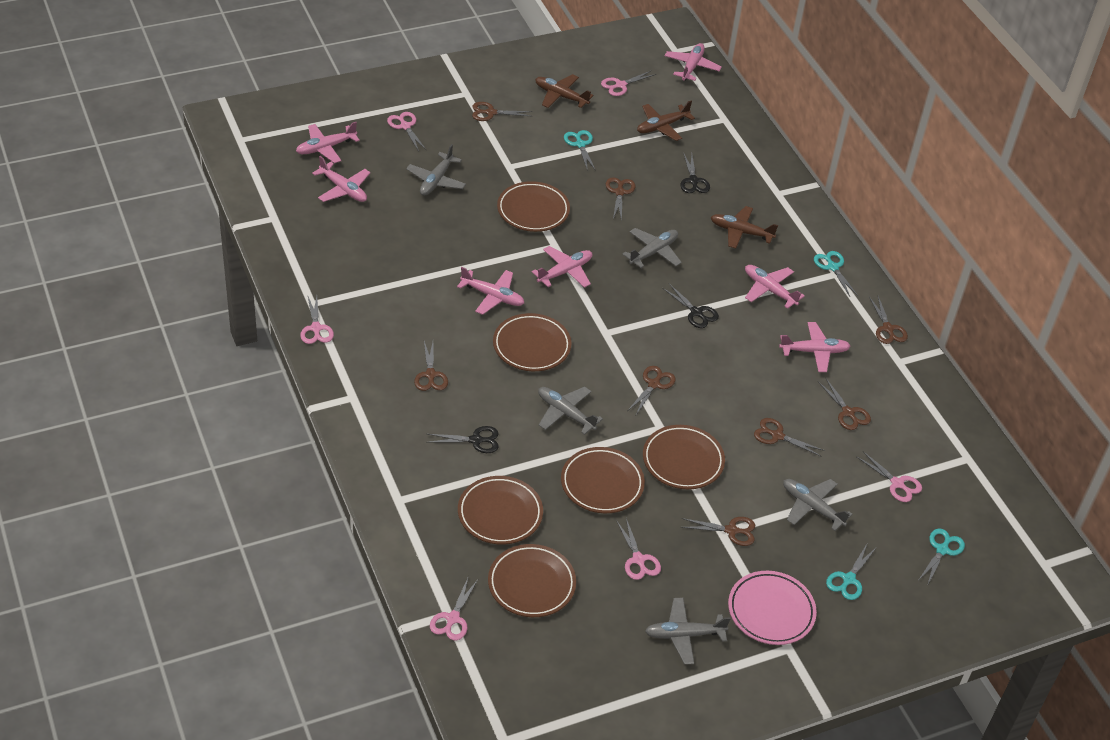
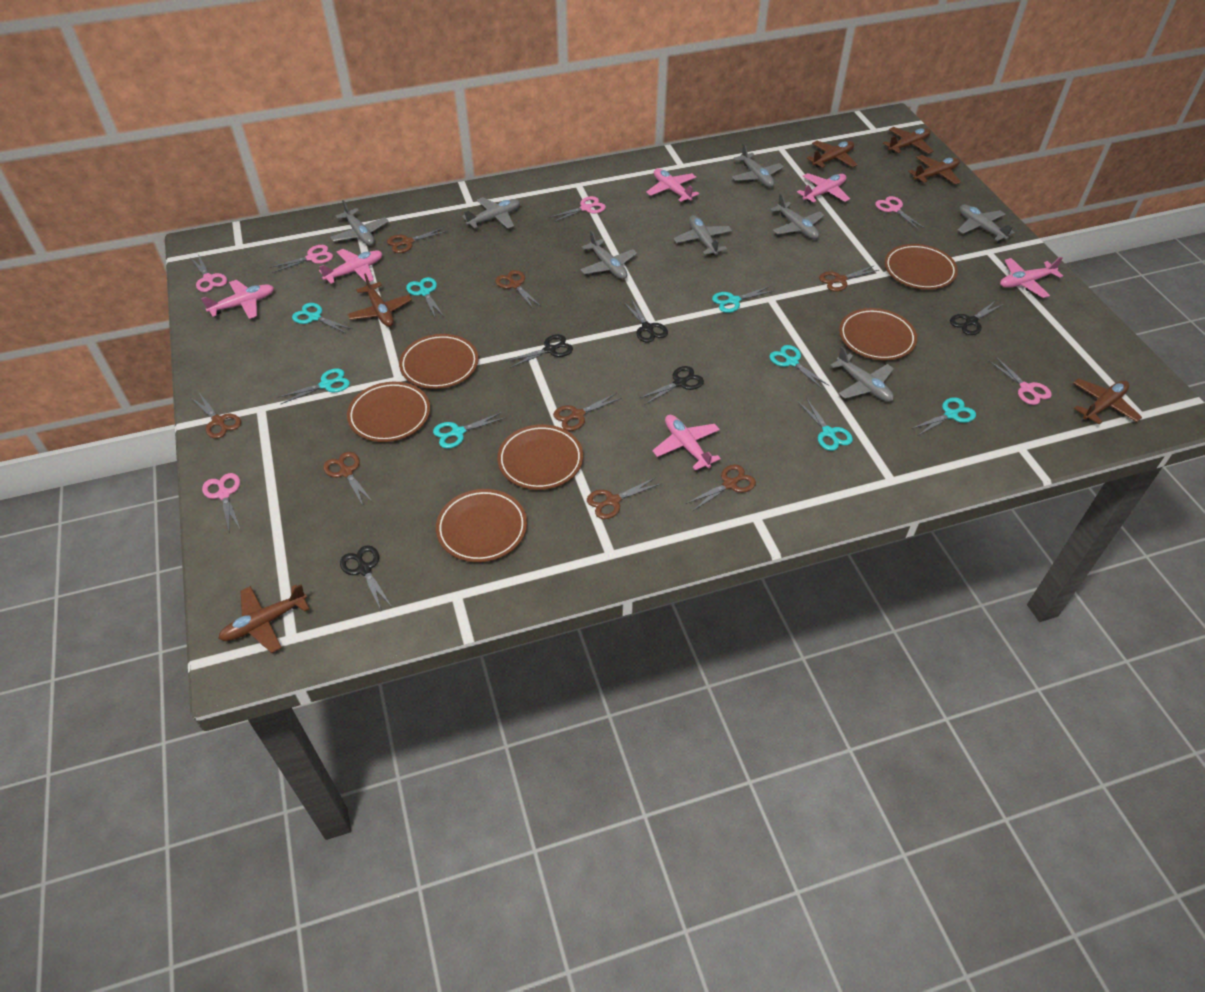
black scissors: [426,426,499,453] [662,284,719,328] [680,152,710,193] = 3 -> [340,545,392,611] [507,334,573,368] [624,300,668,343] [640,366,704,404] [950,300,1003,335] = 5
brown plane: [535,74,594,108] [637,101,695,141] [711,206,778,249] = 3 -> [218,585,309,653] [347,273,412,327] [807,141,858,168] [883,127,933,154] [909,155,961,185] [1073,378,1142,425] = 6
grey plane: [406,144,466,196] [538,387,603,435] [623,228,681,268] [645,598,730,665] [783,479,853,531] = 5 -> [330,200,389,246] [462,197,520,229] [580,231,637,279] [673,215,732,255] [732,144,784,187] [770,193,824,239] [830,346,894,402] [958,205,1015,241] = 8
pink plane: [296,122,360,163] [312,156,370,202] [457,267,524,315] [532,246,592,288] [665,43,722,81] [745,265,805,309] [779,322,851,372] = 7 -> [201,280,274,319] [319,249,382,284] [646,168,699,202] [652,415,721,471] [797,173,850,203] [1000,257,1063,298] = 6
pink plate: [728,571,817,645] = 1 -> none = 0
turquoise scissors: [564,130,596,171] [814,251,858,296] [826,544,877,600] [918,528,965,586] = 4 -> [279,368,350,404] [292,303,352,334] [406,277,444,317] [433,412,505,448] [712,286,773,313] [769,345,829,389] [798,398,853,451] [911,397,976,436] = 8

